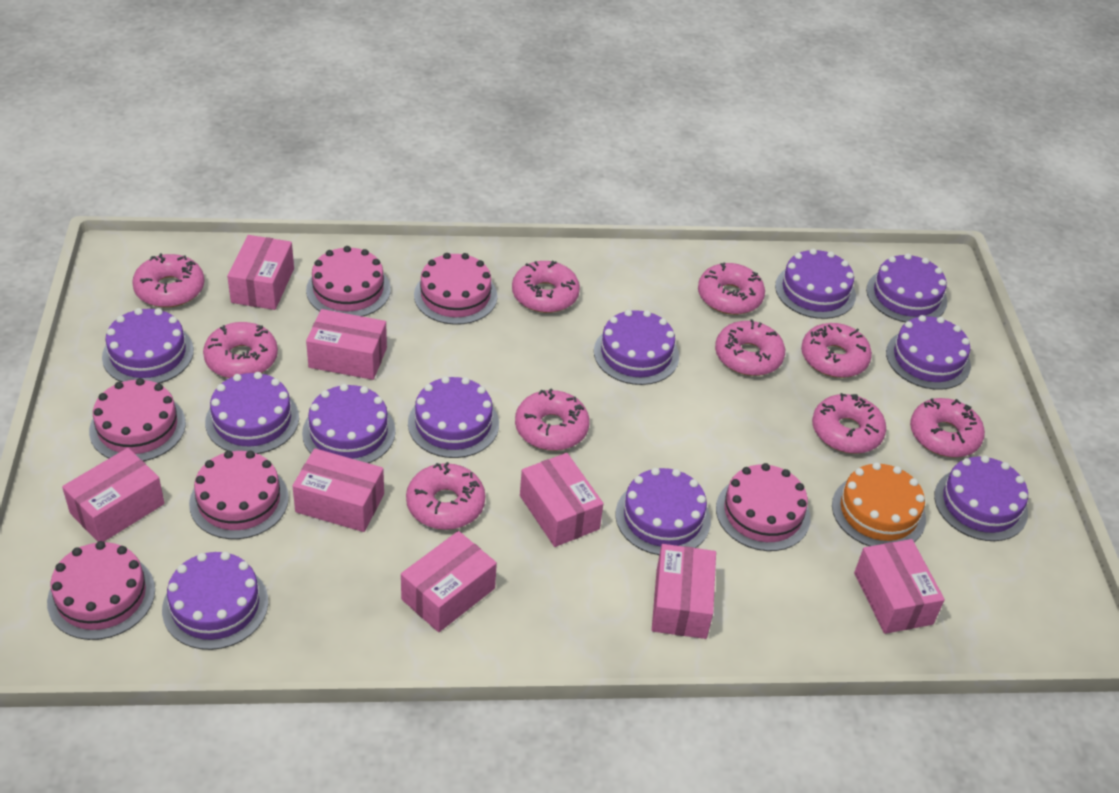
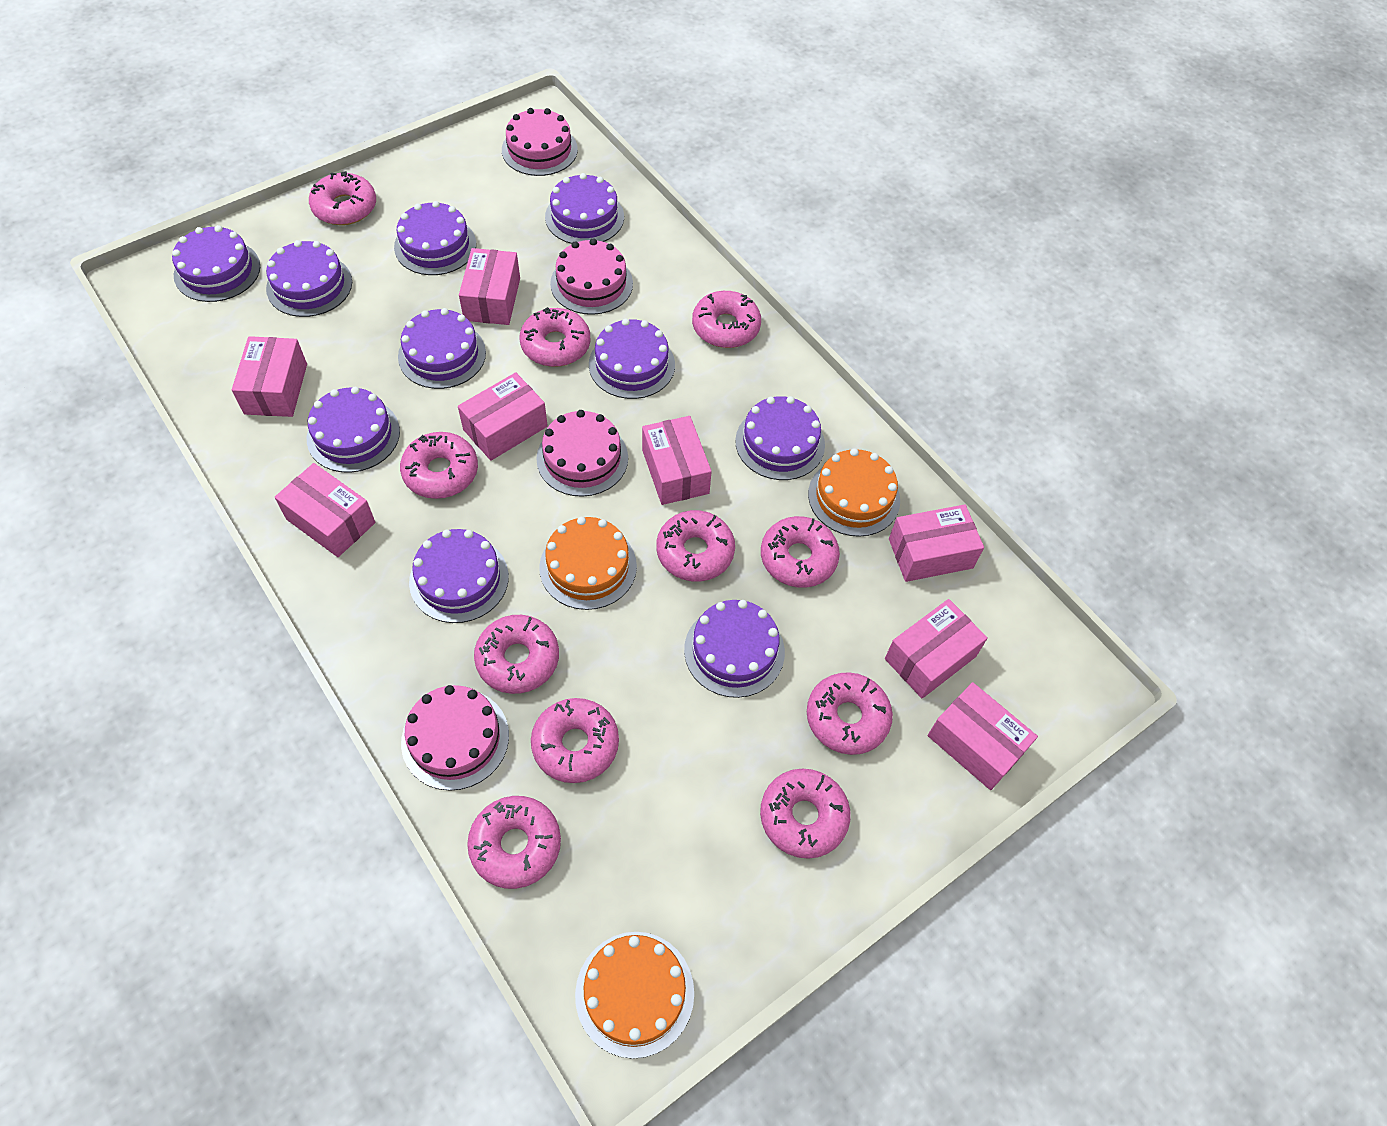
orange cake: [832,462,926,546] = 1 -> [539,517,637,610] [575,932,694,1059] [808,448,900,537] = 3
pink cake: [47,541,155,640] [89,378,186,461] [189,451,289,539] [306,246,391,317] [414,253,497,325] [716,463,810,551] = 6 -> [401,685,509,791] [502,108,578,176] [536,410,628,497] [550,238,633,315] = 4
pink donut: [132,253,204,308] [203,322,278,378] [406,462,485,530] [512,261,580,313] [515,388,590,451] [698,263,765,315] [715,319,785,376] [801,323,872,378] [812,393,886,454] [910,398,985,458] = 10 -> [309,171,376,225] [400,432,478,499] [467,796,561,889] [474,615,559,694] [520,307,590,367] [531,698,619,783] [656,510,735,581] [692,291,761,348] [760,769,850,859] [761,516,840,588] [807,672,893,755] = 11
purple cake: [102,308,194,384] [162,552,268,650] [205,372,299,454] [302,384,396,463] [408,376,499,458] [594,309,679,385] [616,468,711,555] [775,248,856,319] [866,253,947,322] [886,315,971,390] [934,455,1028,541] = 11 -> [172,225,260,302] [266,240,352,317] [307,387,400,473] [394,201,476,275] [398,308,486,389] [409,529,509,623] [545,173,624,244] [589,318,675,399] [684,600,785,698] [735,396,825,480] = 10

